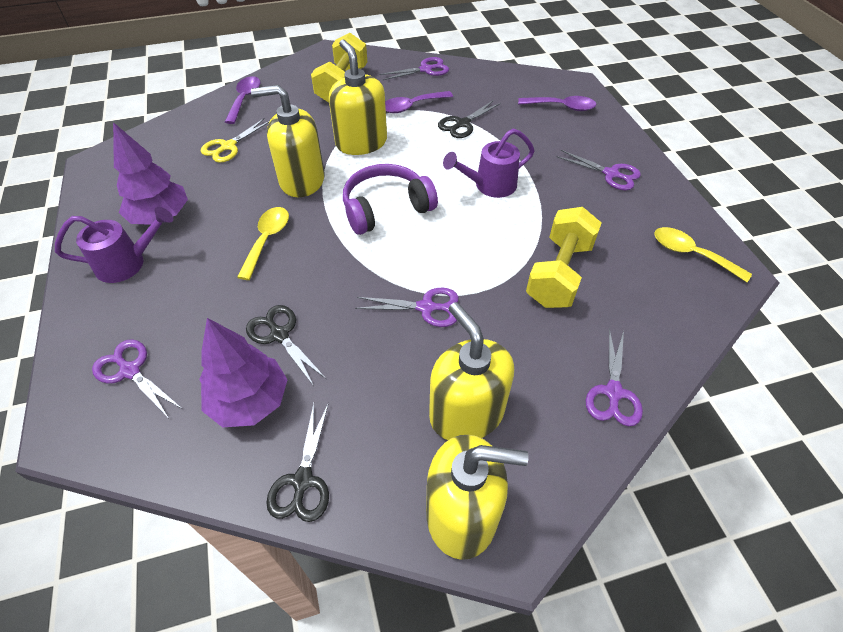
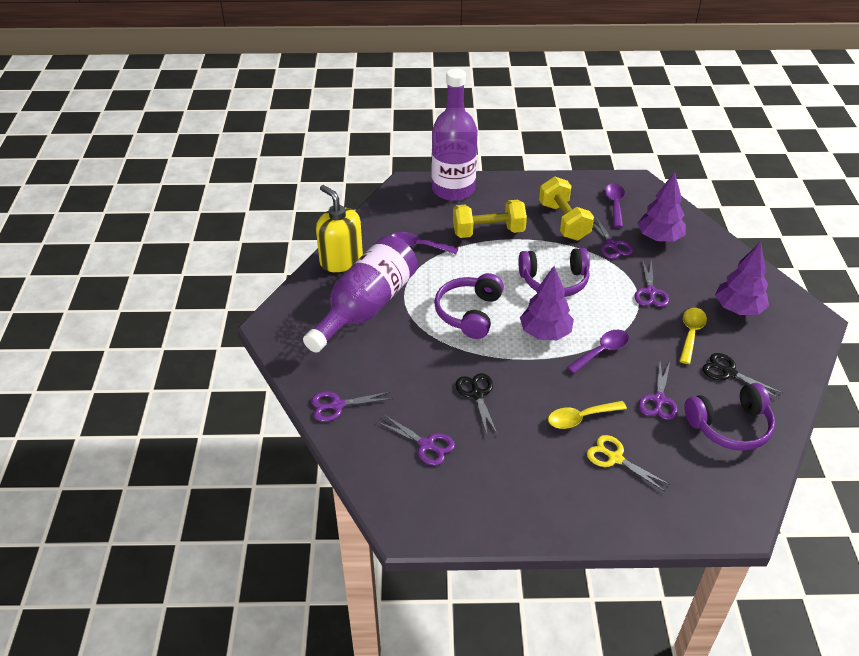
black scissors: [246,305,326,386] [266,402,329,522] [438,100,501,138] = 3 -> [455,373,498,435] [703,353,783,399] = 2
purple bottle: none = 0 -> [303,236,418,352] [432,68,477,201] = 2
purple headphones: [343,164,438,235] = 1 -> [434,273,504,339] [518,248,590,297] [684,383,775,451] = 3
purple tree: [113,122,188,225] [199,318,288,427] = 2 -> [520,266,574,340] [637,172,686,242] [715,242,769,315] = 3
purple watering can: [55,207,173,283] [443,128,535,198] = 2 -> none = 0
yellow soap dispenser: [251,85,325,197] [329,39,387,155] [426,435,529,560] [429,302,514,440] = 4 -> [316,185,363,272] = 1

